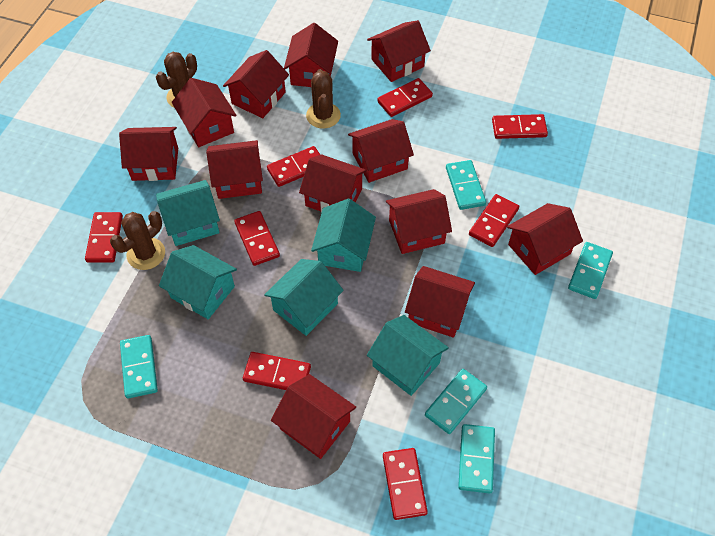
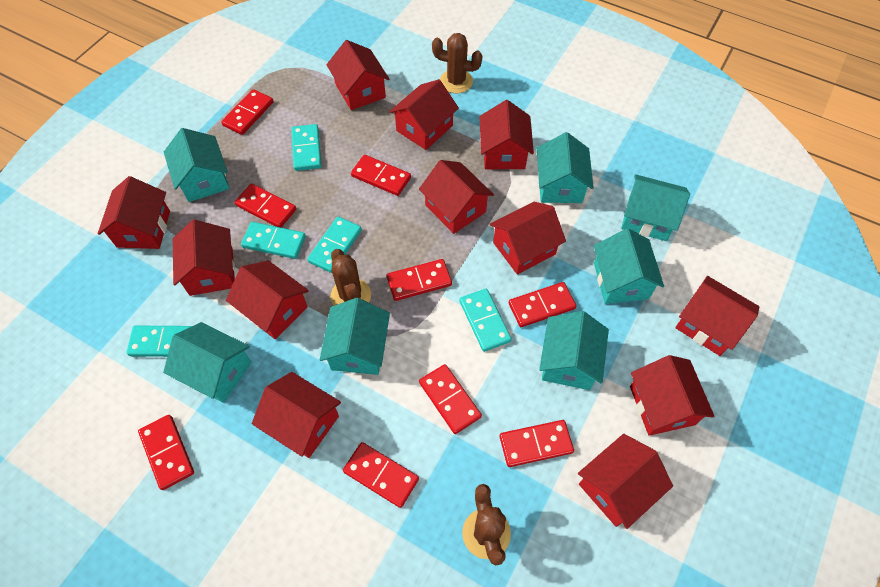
red domino: [85,212,123,263] [234,211,280,266] [243,352,311,390] [267,146,320,187] [377,78,433,117] [383,448,428,520] [469,194,519,247] [492,114,548,139] = 8 -> [138,415,194,490] [221,89,273,135] [235,184,296,228] [343,442,419,508] [351,155,411,196] [387,259,452,301] [419,364,482,434] [500,420,574,467] [509,282,576,327] = 9
turquoise house: [156,180,220,246] [159,245,237,319] [264,259,344,336] [311,198,376,272] [367,315,449,396] = 5 -> [163,322,251,403] [164,128,229,202] [320,298,390,375] [537,132,594,203] [539,311,609,390] [594,228,664,304] [621,174,690,241] = 7

